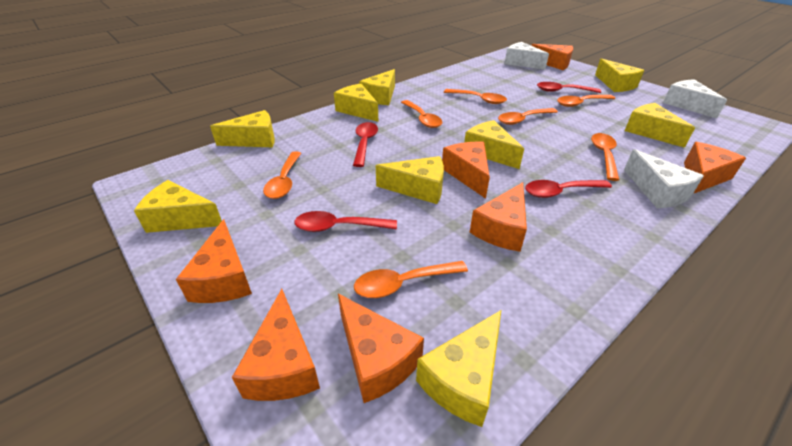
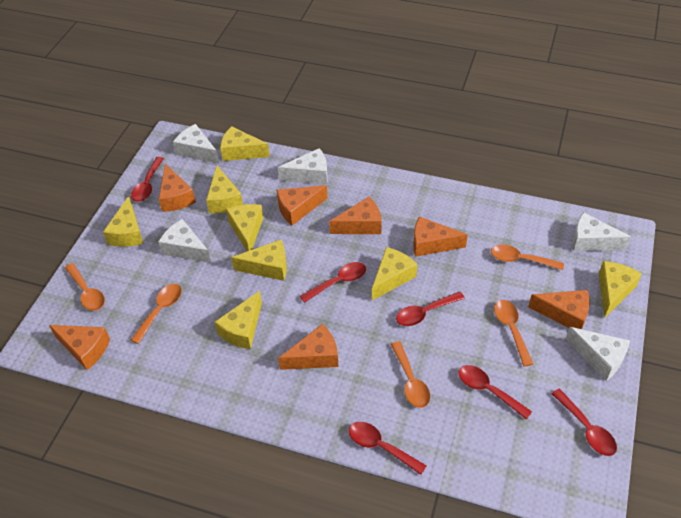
orange spoon: [263,151,301,199] [354,261,468,298] [401,100,442,128] [444,89,507,104] [498,108,558,125] [557,95,615,107] [591,133,619,181] = 7 -> [65,263,105,311] [131,284,182,344] [391,341,430,408] [491,244,564,270] [494,300,533,367] = 5
red spoon: [294,211,397,232] [353,122,378,167] [525,180,612,198] [537,82,601,93] = 4 -> [131,157,164,202] [300,262,366,303] [349,422,427,475] [396,291,465,326] [458,365,532,419] [552,389,617,456] = 6
white cheese: [505,42,549,70] [624,149,704,208] [663,79,727,118] = 3 -> [158,219,211,263] [173,124,219,164] [278,148,328,184] [566,327,630,381] [572,212,631,251] = 5
yellow cheese: [134,180,222,233] [210,110,275,147] [334,83,378,122] [359,69,395,105] [376,156,444,204] [416,310,501,427] [464,120,524,169] [595,58,644,92] [625,103,695,148] = 9 -> [103,196,143,247] [206,165,243,213] [214,291,262,349] [220,126,270,161] [226,204,263,251] [231,240,287,281] [372,247,417,300] [599,261,642,318] = 8

